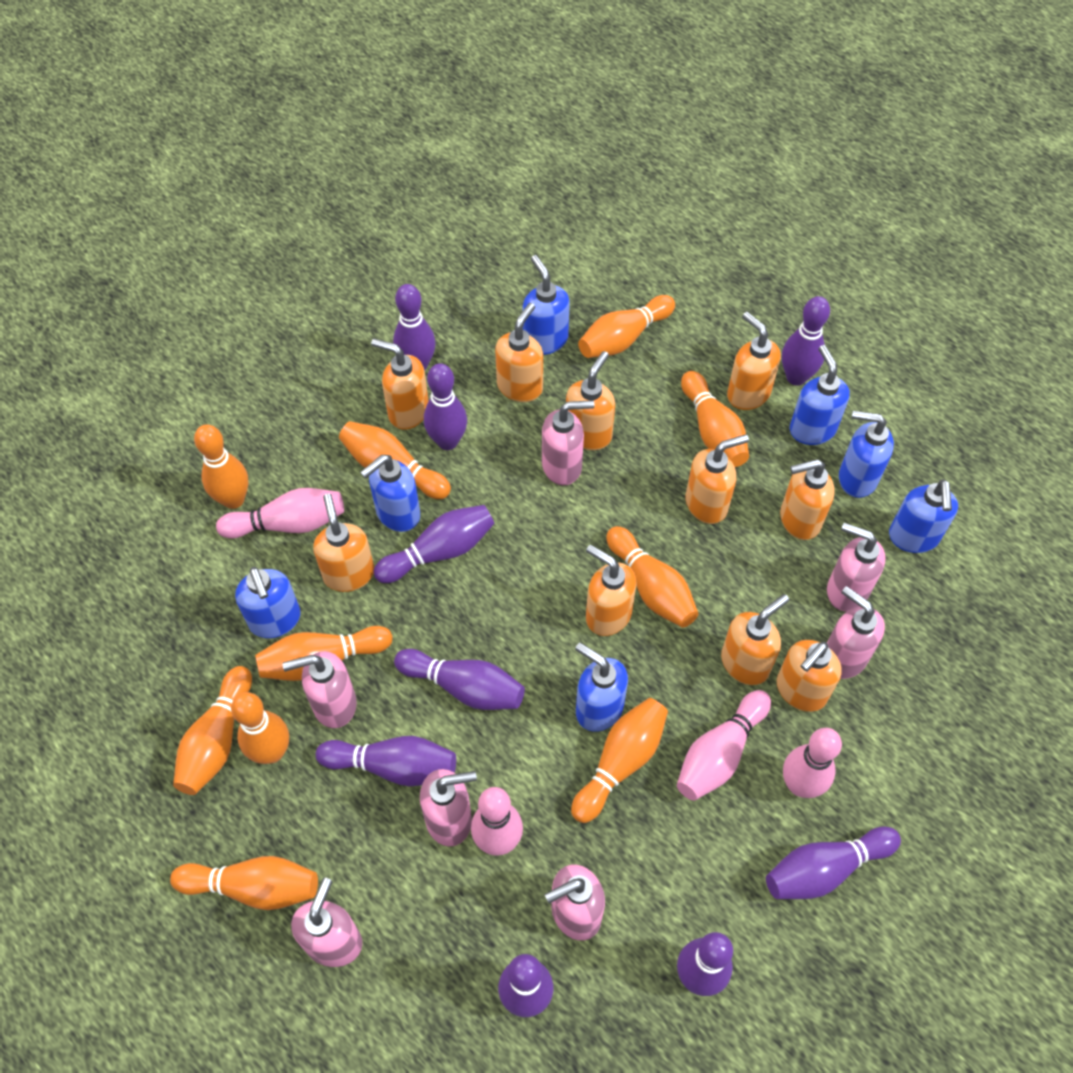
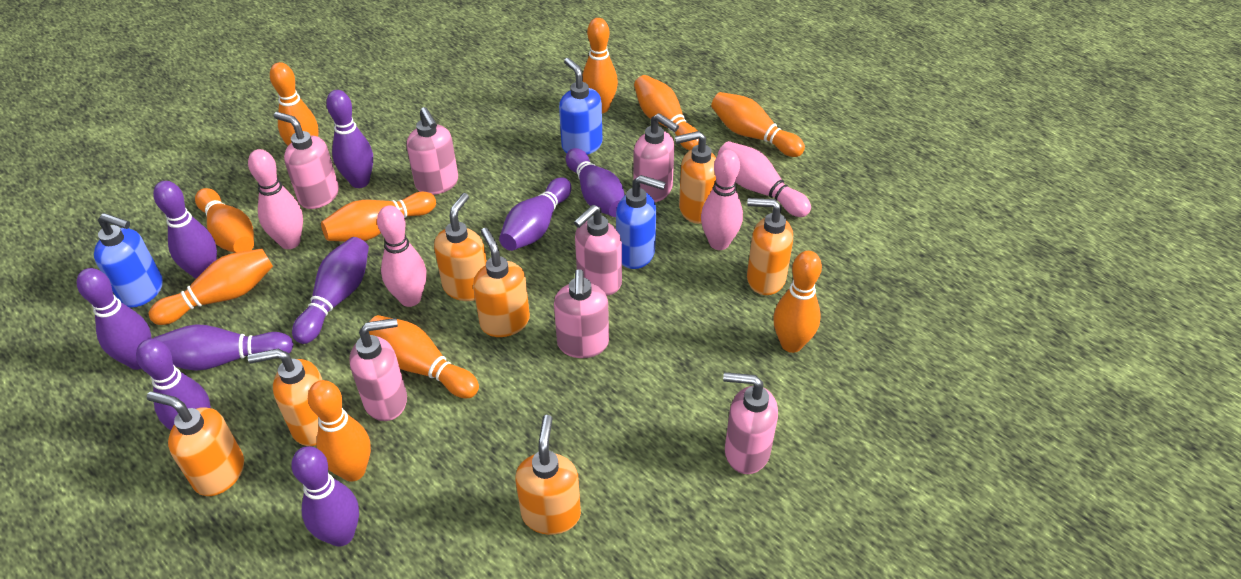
blue soap dispenser: [235,567,301,638] [360,455,420,532] [523,255,570,355] [575,643,628,732] [790,345,850,445] [839,411,894,498] [889,479,958,553] = 7 -> [94,213,163,308] [559,58,603,155] [616,175,666,269] = 3
orange soap dispenser: [313,494,374,592] [371,338,429,430] [495,303,543,402] [566,351,615,450] [586,545,637,636] [685,434,749,524] [721,594,789,685] [727,312,781,410] [777,640,842,712] [780,459,835,540] = 10 -> [147,391,244,496] [248,349,322,446] [434,193,487,301] [473,228,530,337] [515,415,581,535] [675,131,716,224] [747,198,793,295] = 7

